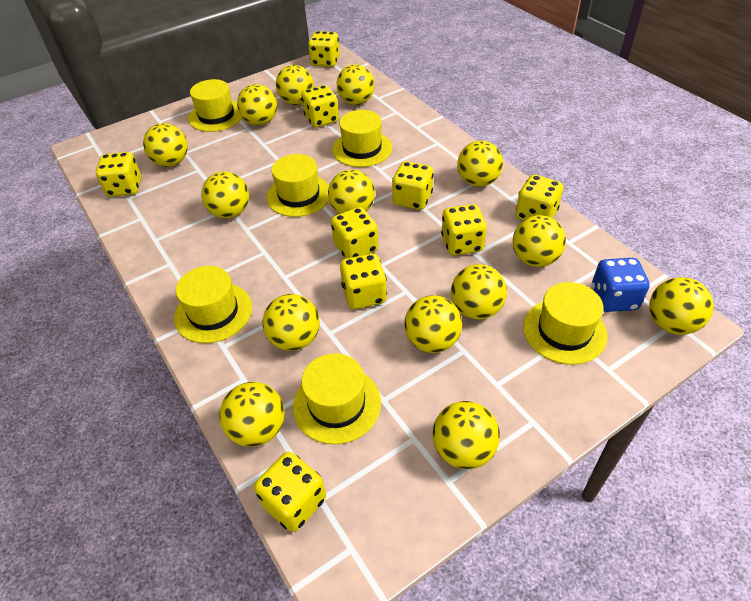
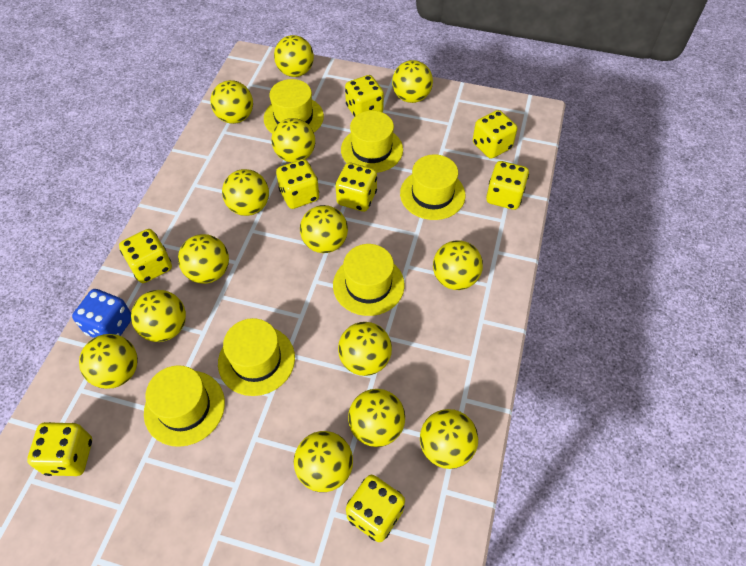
yellow dice: [96,152,141,197] [254,452,326,532] [302,85,339,128] [308,31,340,67] [331,207,378,259] [340,253,387,309] [392,161,434,210] [441,204,487,256] [516,175,563,220] = 9 -> [27,422,92,476] [119,229,172,283] [276,159,319,209] [335,162,377,212] [345,75,384,117] [346,475,405,542] [473,110,517,159] [486,161,529,210] = 8

